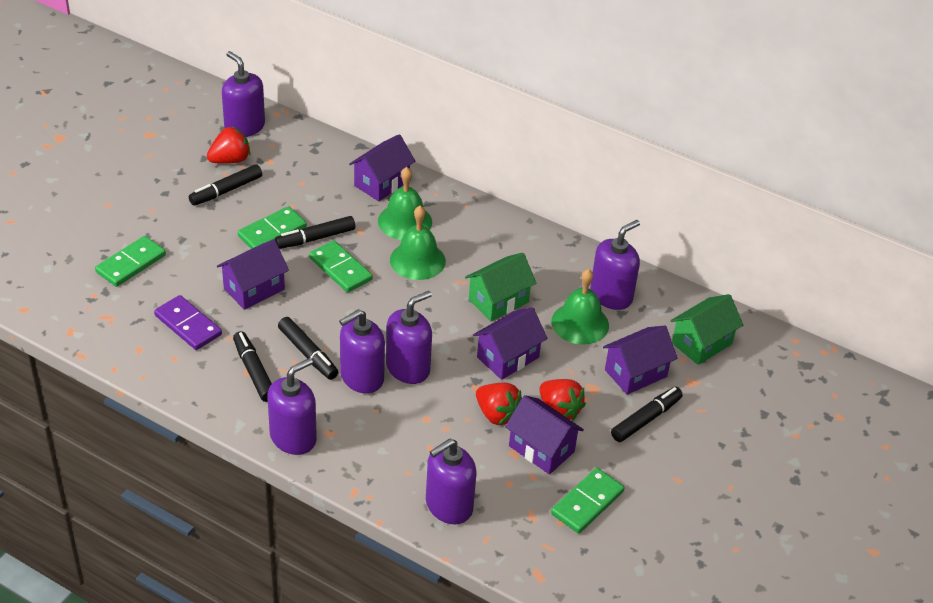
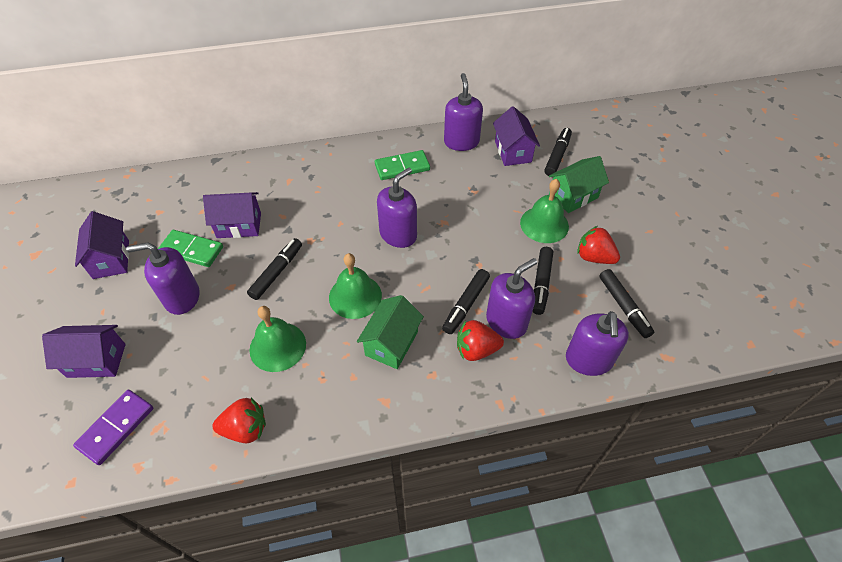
green domino: [95,236,166,287] [238,206,307,249] [309,240,373,292] [551,468,624,533] = 4 -> [158,230,223,267] [375,150,430,180] = 2
purple house: [217,240,289,310] [349,134,415,201] [473,307,548,380] [505,395,584,474] [603,326,677,395] = 5 -> [42,325,126,378] [75,211,129,279] [203,192,261,238] [493,106,540,166] = 4
purple soap dispenser: [222,51,265,137] [267,358,317,455] [339,309,385,394] [386,291,432,384] [426,439,477,524] [590,220,640,310] = 6 -> [126,242,199,315] [377,167,417,248] [444,73,483,151] [486,258,537,339] [566,311,629,376] = 5

